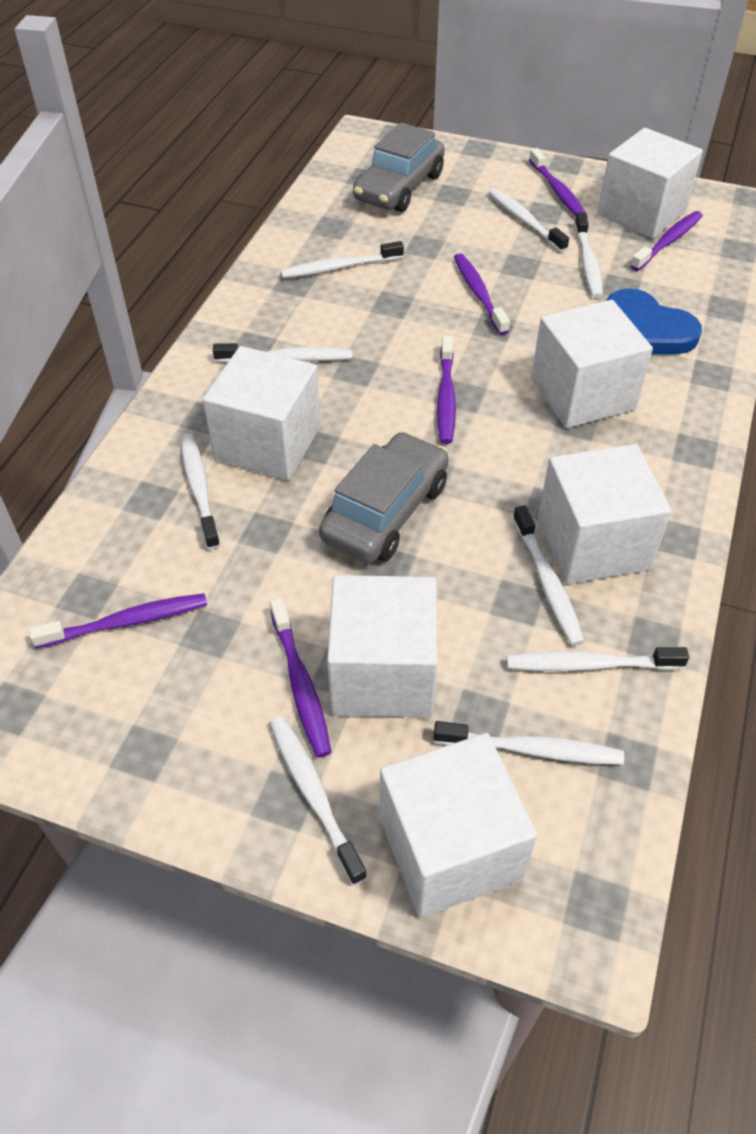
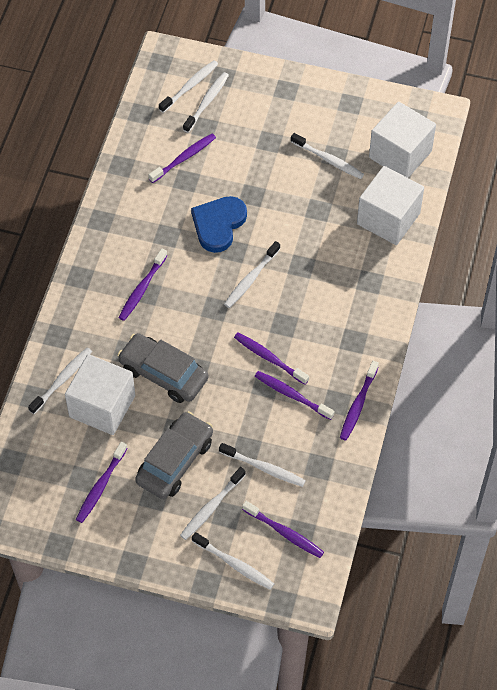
purple toothbrush: [29,593,207,648] [270,598,331,758] [437,336,456,444] [454,253,510,335] [529,148,588,217] [630,211,703,271] = 6 -> [76,441,128,523] [118,249,167,321] [149,134,216,183] [234,333,309,385] [242,501,324,558] [255,371,334,420] [340,361,379,441] = 7
white cube: [203,346,321,480] [327,575,438,718] [380,733,537,918] [531,300,653,428] [538,444,672,584] [597,128,703,238] = 6 -> [65,354,135,435] [357,166,424,245] [369,102,436,178] = 3
white toothbrush: [181,434,220,549] [213,343,352,363] [269,716,367,885] [281,241,404,278] [433,721,624,765] [488,188,569,252] [506,647,689,671] [513,505,585,646] [575,212,603,298] = 9 -> [28,347,92,414] [159,60,218,113] [180,467,246,540] [183,72,229,133] [192,532,274,590] [219,443,306,487] [224,241,280,308] [291,133,364,179] = 8

